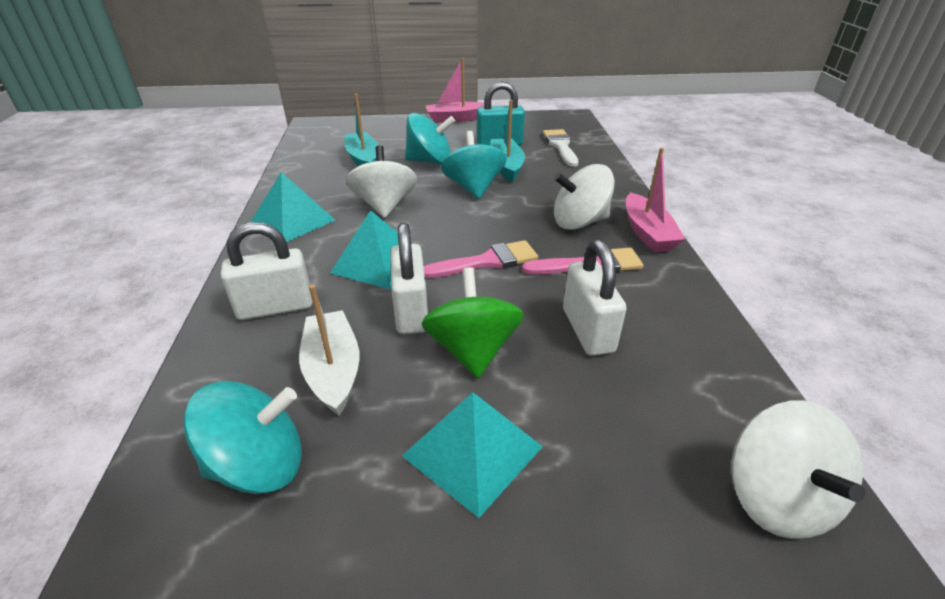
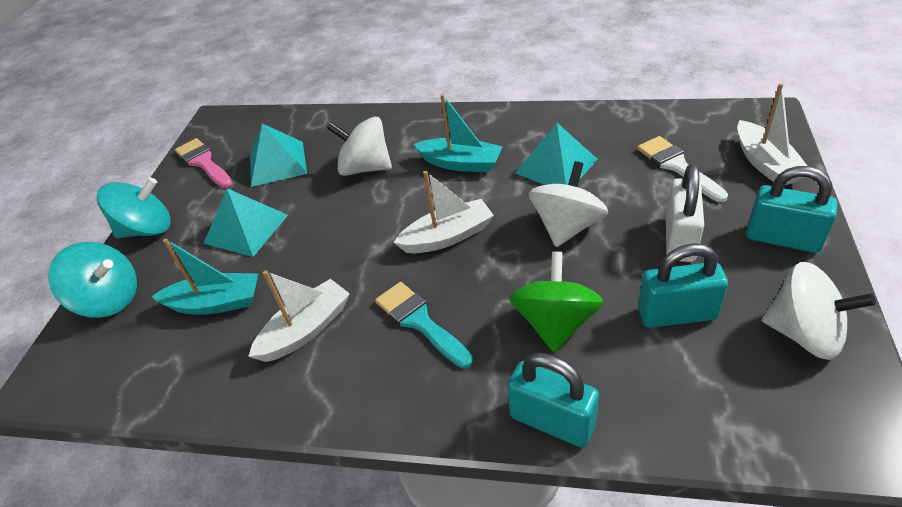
pink boat: [426,58,484,123] [626,148,685,252] = 2 -> none = 0
pink brush: [424,240,538,278] [522,247,644,275] = 2 -> [175,138,232,188] = 1
turquoise brush: none = 0 -> [375,282,473,369] = 1
turquoise padlock: [477,81,525,146] = 1 -> [507,353,599,447] [638,244,728,328] [746,166,838,253] = 3
turquoise spinning top: [184,381,302,494] [405,113,455,165] [441,131,507,199] = 3 -> [48,242,137,318] [97,178,170,238] = 2
white boat: [299,284,359,415] = 1 -> [248,270,350,362] [393,171,494,253] [737,83,807,185] = 3
white padlock: [221,222,312,320] [390,223,428,334] [563,240,627,356] = 3 -> [666,164,704,262] = 1

